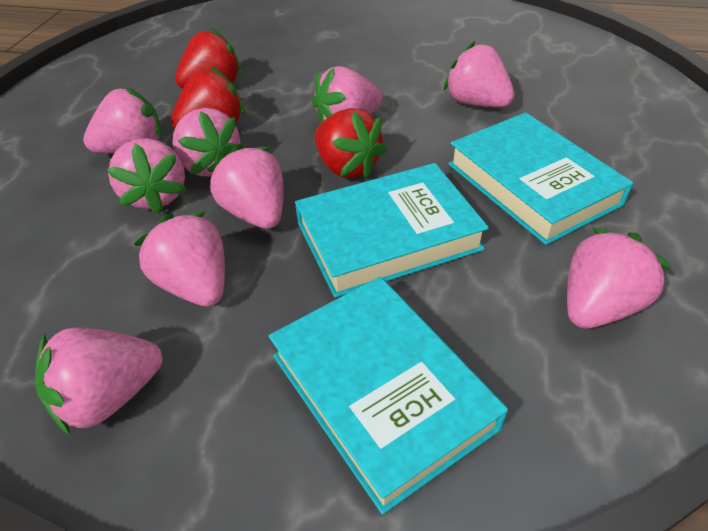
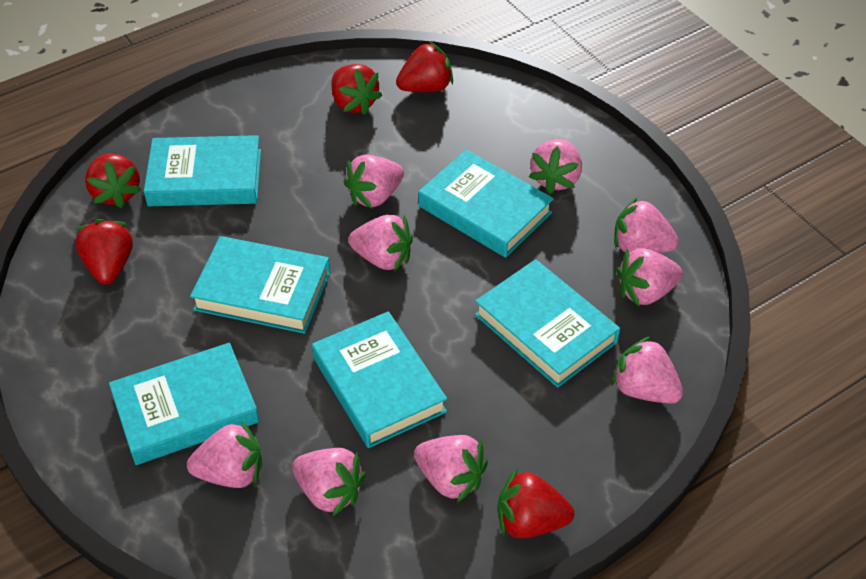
red strawberry: [171,66,245,129] [175,27,242,89] [314,108,387,179] = 3 -> [75,219,133,284] [85,153,142,208] [331,64,382,115] [396,41,453,92] [497,469,574,538] = 5
turquoise book: [269,277,508,515] [295,163,489,298] [448,112,633,245] = 3 -> [109,343,259,465] [144,135,261,206] [190,236,330,334] [312,311,447,448] [418,149,554,258] [475,259,620,388] = 6

